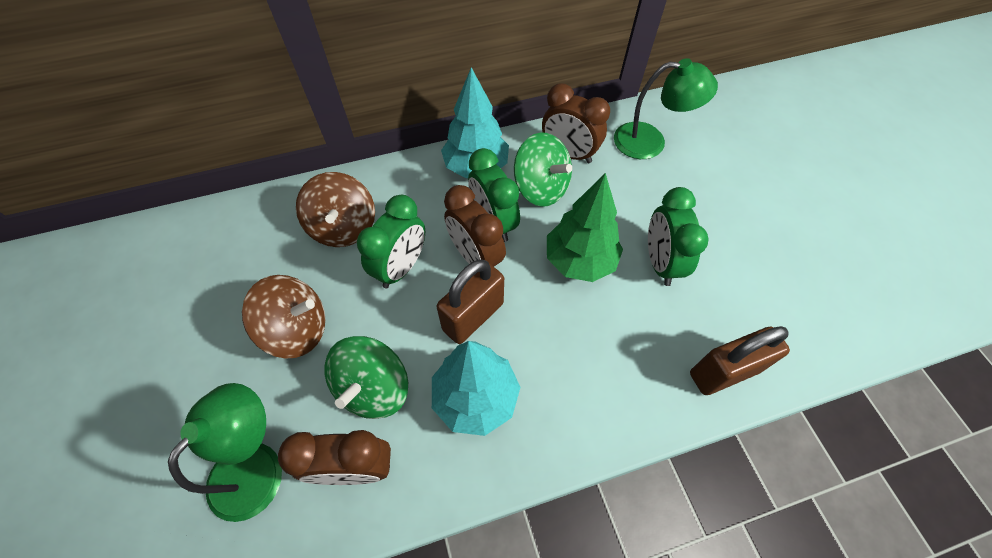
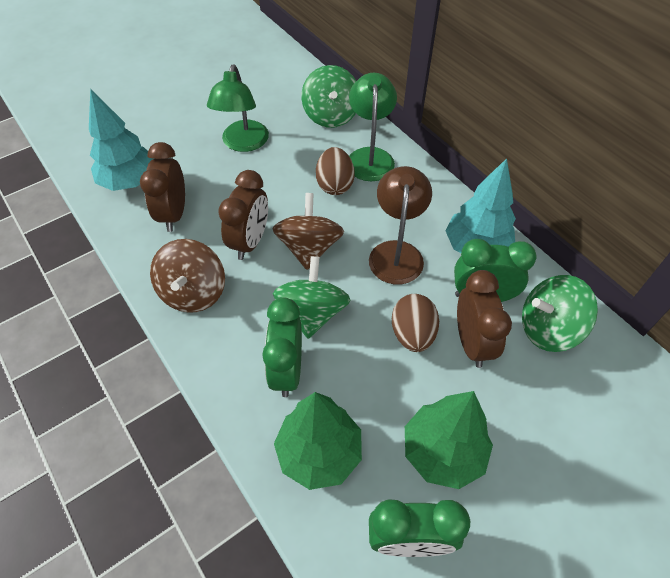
brown egg: none = 0 -> [316,147,355,195] [392,294,439,352] = 2
brown lamp: none = 0 -> [369,166,432,285] = 1
brown padlock: [437,259,504,344] [690,326,790,395] = 2 -> none = 0
green spinning top: [324,336,408,419] [514,133,572,207] = 2 -> [273,256,350,339] [301,65,356,128] [522,275,598,352] = 3
green tree: [547,173,623,282] = 1 -> [274,392,362,490] [405,391,493,489] = 2

